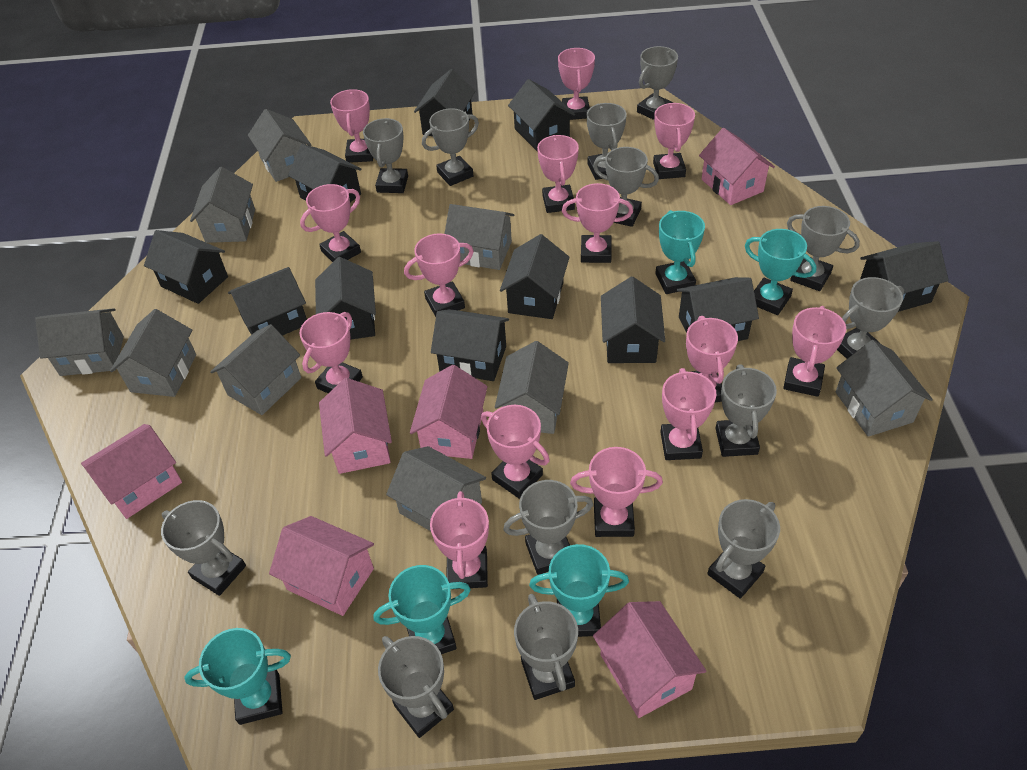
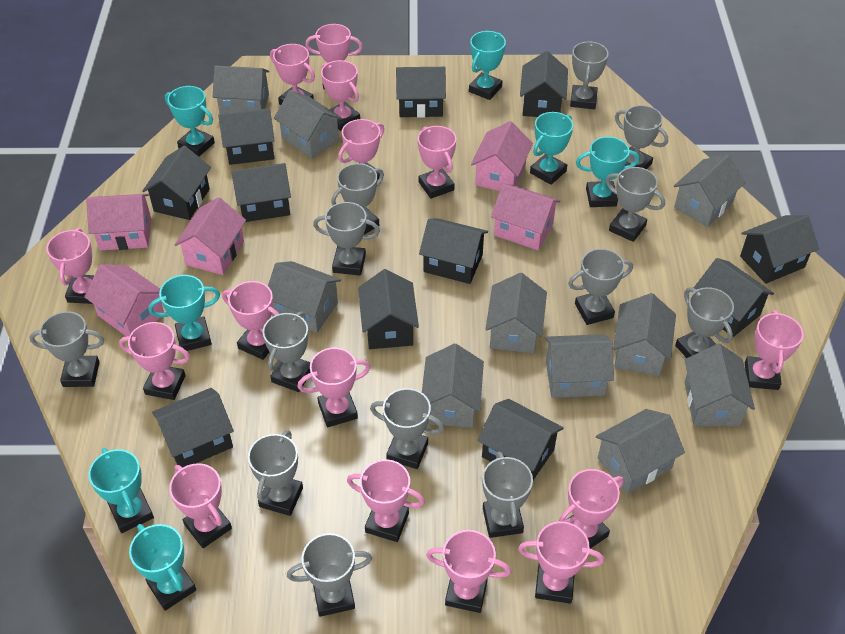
grey house: [35,308,124,376] [110,309,196,397] [190,167,255,243] [210,324,301,415] [248,109,311,182] [386,446,486,531] [444,204,514,270] [495,341,569,434] [836,340,933,437] = 9 -> [213,66,269,114] [268,261,341,333] [274,90,342,159] [422,344,484,428] [486,273,547,354] [545,334,614,398] [596,409,685,494] [613,293,676,376] [674,154,746,227] [685,344,755,426] = 10
pink house: [81,424,182,519] [269,516,374,616] [319,378,392,474] [410,365,488,459] [593,601,706,718] [699,128,775,205] = 6 -> [84,264,164,337] [86,194,151,250] [175,197,246,275] [471,121,533,191] [491,184,560,250] = 5
pink trophy: [299,312,363,393] [300,184,361,262] [330,89,373,163] [404,233,474,317] [430,491,489,589] [481,405,550,499] [537,135,579,213] [558,48,595,120] [562,183,633,263] [570,447,663,537] [653,103,695,179] [660,368,716,460] [686,316,738,402] [783,306,846,397] = 14 -> [46,228,94,304] [119,322,190,400] [169,463,232,548] [222,281,279,360] [270,44,315,105] [298,348,371,427] [305,24,363,89] [321,60,360,131] [338,119,384,180] [347,459,425,542] [418,126,456,199] [426,530,511,613] [518,521,604,604] [559,469,624,548] [745,310,804,390] = 15
turquoise trophy: [184,628,291,725] [373,565,471,654] [529,544,629,637] [655,210,705,294] [745,229,817,315] = 5 -> [88,448,154,533] [129,524,196,611] [149,275,220,351] [165,86,215,157] [469,31,506,100] [530,112,573,185] [576,137,639,207] = 7

